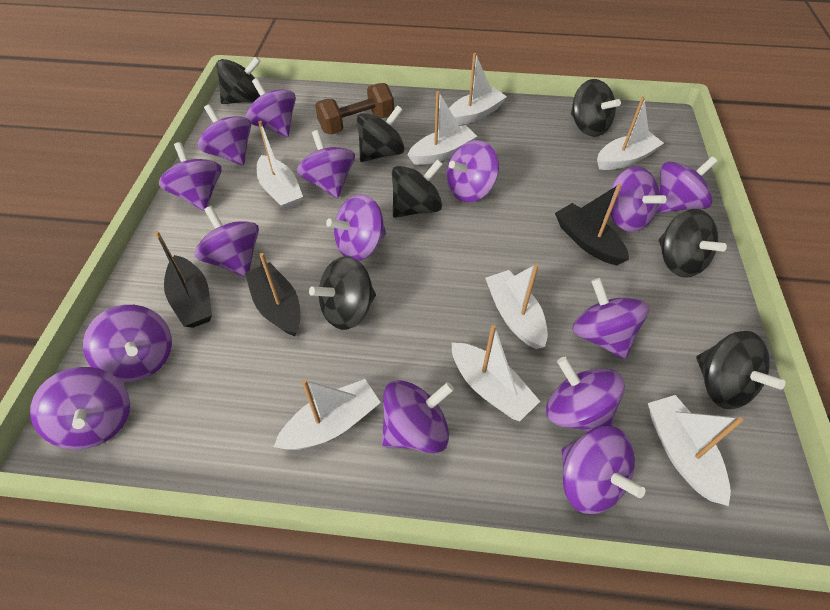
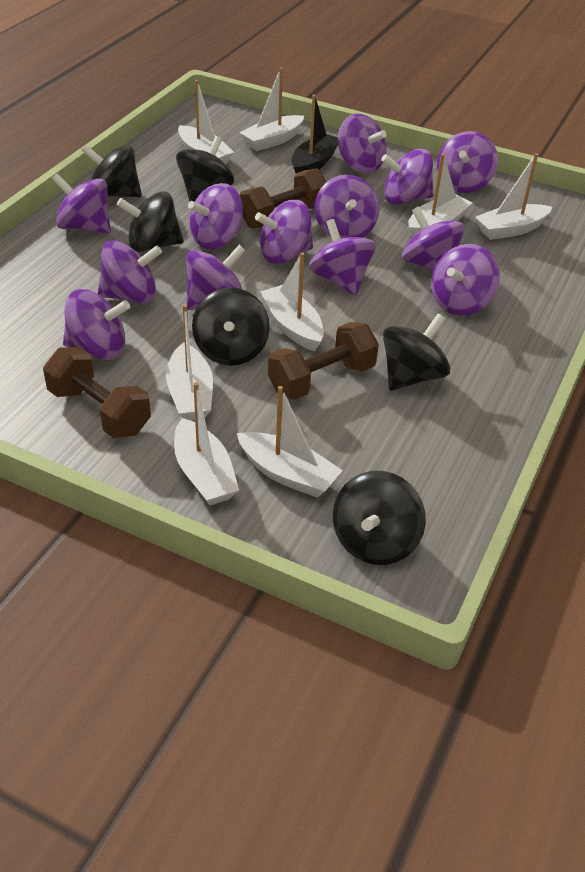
black boat: [155,231,212,328] [245,253,300,336] [555,184,629,265] = 3 -> [292,95,338,173] = 1
black spinning top: [216,57,261,104] [309,256,376,330] [357,105,405,162] [392,159,443,218] [571,79,621,137] [659,209,727,278] [696,331,786,409] = 7 -> [81,145,142,197] [117,191,184,252] [176,136,234,202] [192,288,270,366] [333,471,426,565] [383,314,450,391] = 6
brown dumbbell: [315,83,394,134] = 1 -> [43,347,151,438] [240,168,326,228] [268,322,379,400] = 3
purple spinning top: [30,367,130,450] [83,305,172,382] [159,142,222,211] [194,206,259,277] [198,104,251,166] [246,78,296,137] [297,130,355,198] [326,194,386,261] [382,380,454,453] [446,140,499,202] [546,357,625,431] [561,426,645,514] [572,278,649,359] [609,167,667,232] [656,157,717,213] = 15 -> [52,173,111,234] [63,289,130,360] [97,240,162,303] [186,245,246,310] [188,183,243,249] [255,200,313,264] [309,219,376,296] [314,175,380,239] [338,114,386,173] [381,149,434,205] [402,206,464,271] [431,244,500,316] [437,131,498,193] = 13

